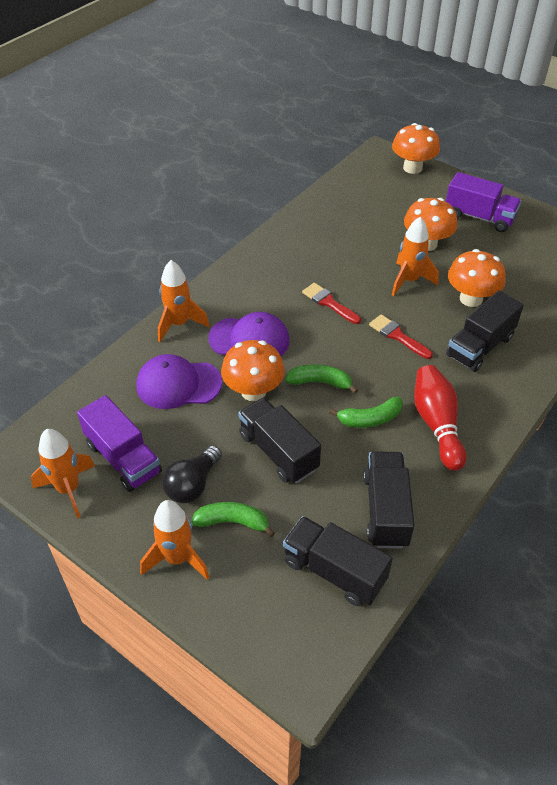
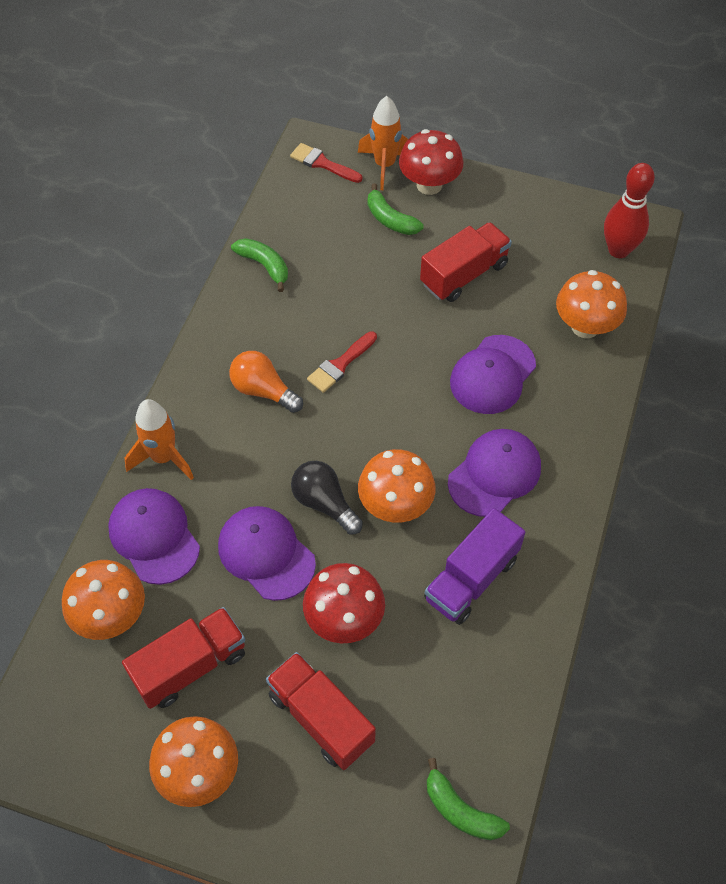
black truck: [238,398,321,483] [283,516,393,606] [363,451,415,549] [446,291,524,372] = 4 -> none = 0
orange light bulb: none = 0 -> [229,351,303,413] = 1
orange rocket: [31,429,95,518] [140,500,209,580] [158,260,210,342] [392,217,439,296] = 4 -> [125,399,194,480] [358,96,408,190] = 2
purple cap: [137,354,222,409] [208,312,289,356] = 2 -> [108,488,200,585] [218,506,316,601] [448,429,541,517] [450,335,536,414] = 4
purple truck: [77,395,162,492] [446,172,522,232] = 2 -> [424,508,525,625] = 1
red mushroom: none = 0 -> [303,563,385,644] [399,129,463,195] = 2
red truck: none = 0 -> [122,607,245,709] [266,652,376,770] [420,222,512,302] = 3

